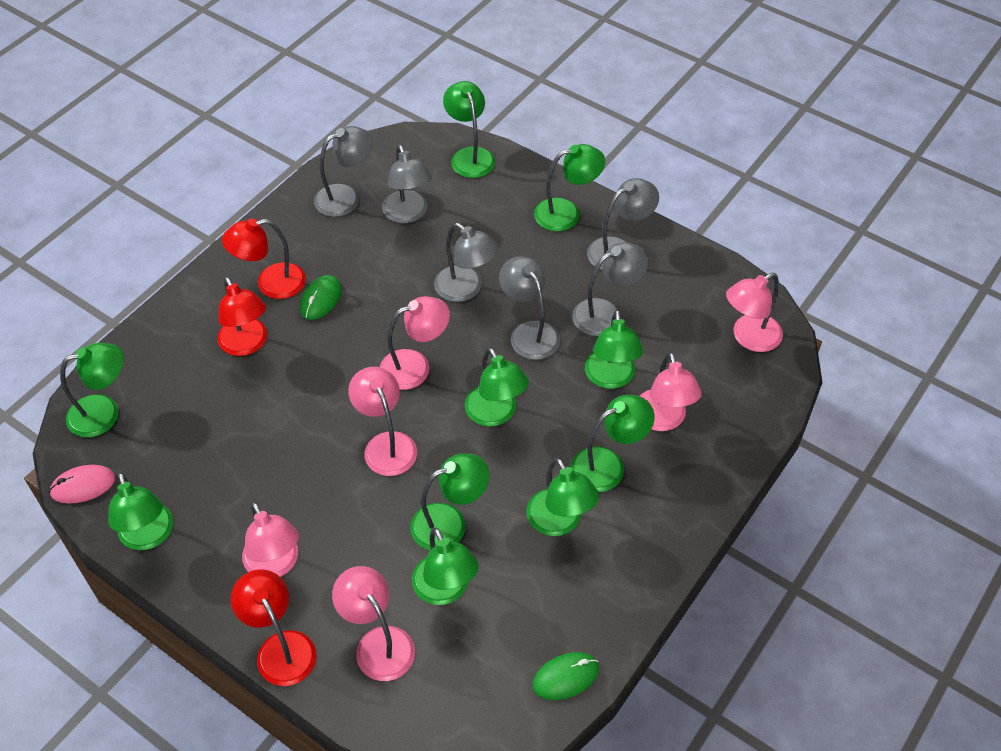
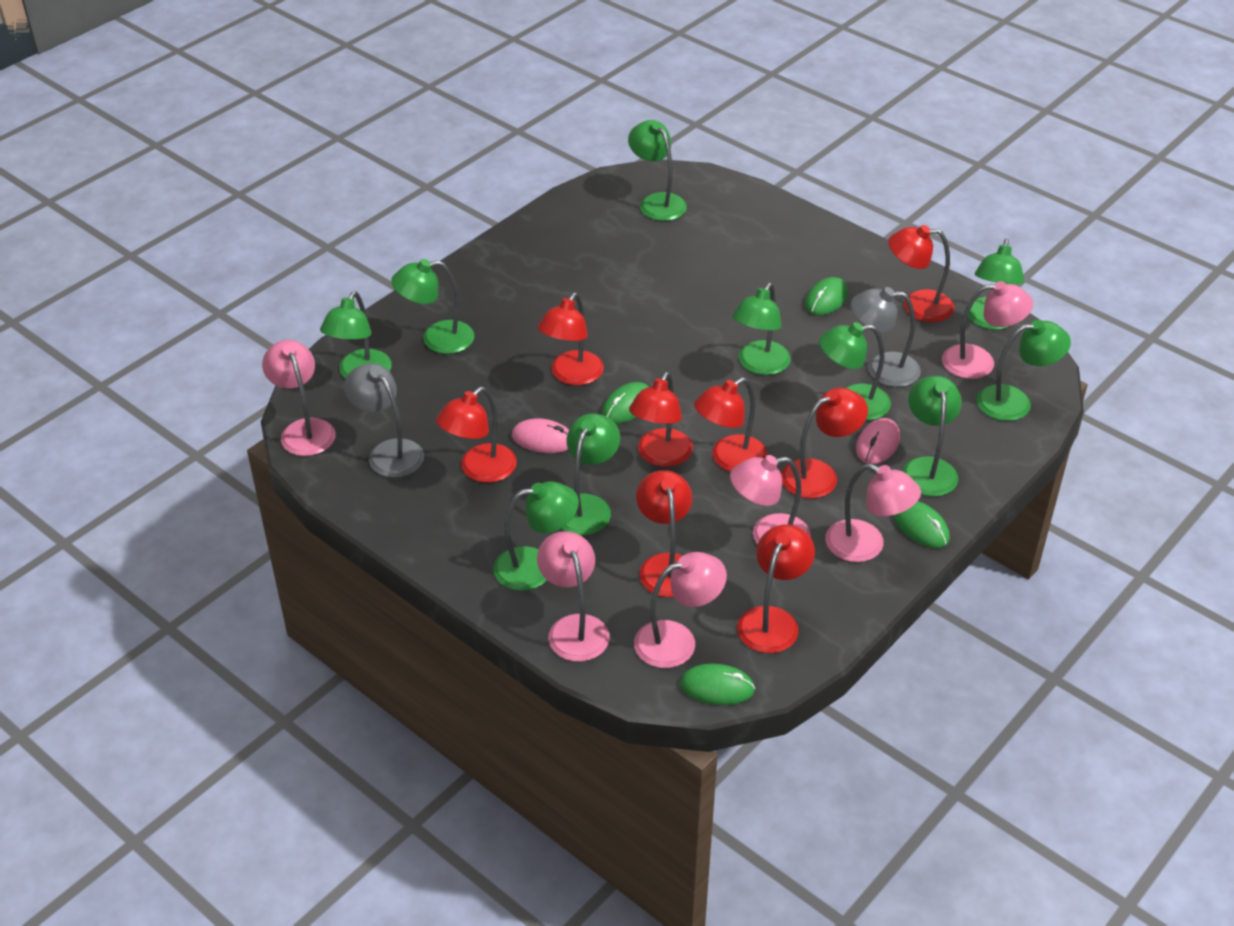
green mouse: [300,275,341,320] [532,652,599,700] = 2 -> [602,382,649,424] [680,664,755,705] [805,277,848,315] [893,501,950,548] = 4
grey lamp: [314,126,373,217] [382,145,432,223] [434,223,499,302] [499,256,560,360] [572,242,648,336] [587,178,659,270] = 6 -> [344,363,424,478] [851,287,921,387] = 2
pink mouse: [49,465,115,503] = 1 -> [512,418,569,453] [856,418,900,464] = 2
red lamp: [218,277,267,356] [222,218,306,299] [231,569,316,686] = 3 -> [436,387,517,483] [537,293,604,385] [629,372,693,467] [636,470,692,597] [694,377,767,472] [737,525,815,653] [781,388,868,499] [888,225,954,322] = 8

